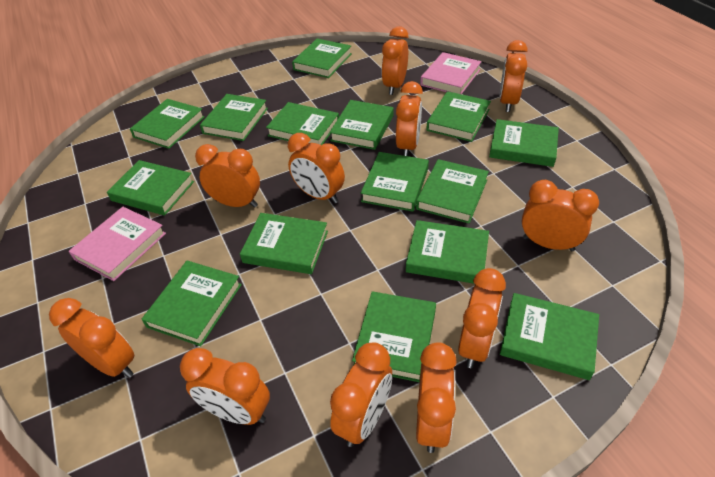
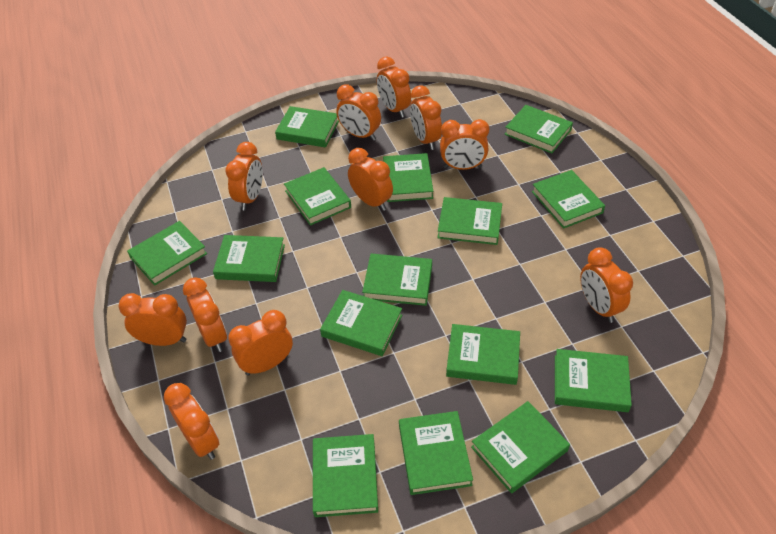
pink book: [68,207,166,281] [420,52,481,94] = 2 -> none = 0

